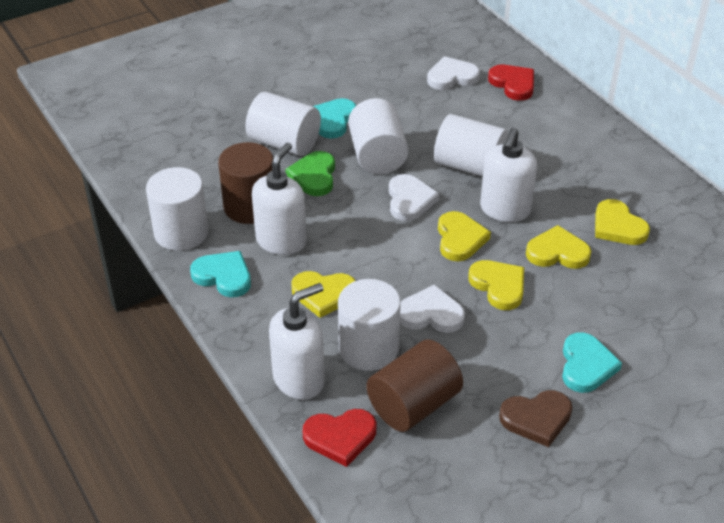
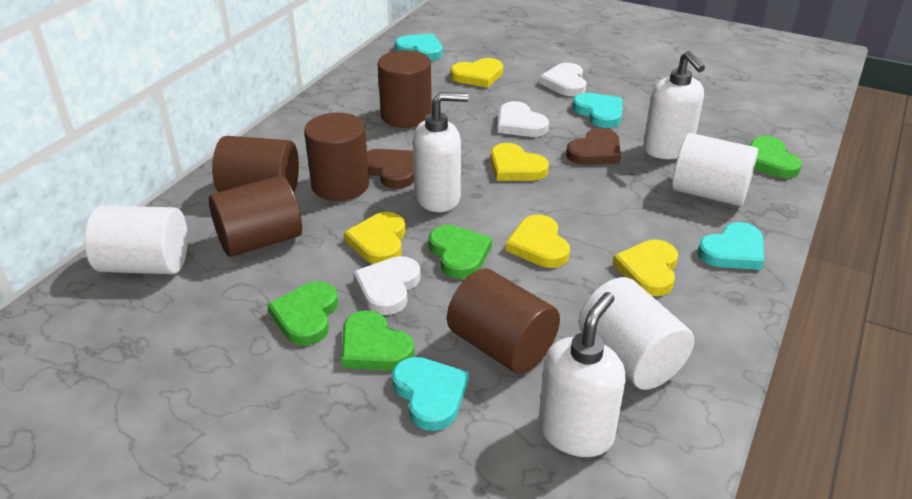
brown cylinder: [218,142,273,224] [367,340,463,432] = 2 -> [209,175,302,257] [212,136,299,192] [304,113,369,201] [378,50,432,128] [447,269,560,374] = 5
brown heart: [499,390,572,447] = 1 -> [367,149,414,189] [566,128,621,165] = 2
green heart: [285,151,335,196] = 1 -> [267,281,338,345] [342,310,414,371] [429,225,492,279] [749,136,802,178] = 4
red heart: [303,409,376,467] [488,65,534,101] = 2 -> none = 0
turquoise heart: [190,251,251,297] [313,98,356,139] [562,332,622,393] = 3 -> [392,357,469,431] [395,34,443,61] [573,93,623,128] [697,222,764,270] = 4
white cylinder: [146,167,209,251] [245,92,321,156] [338,279,401,371] [348,98,408,174] [434,114,508,177] = 5 -> [85,205,188,274] [579,277,694,390] [672,133,758,206] = 3

